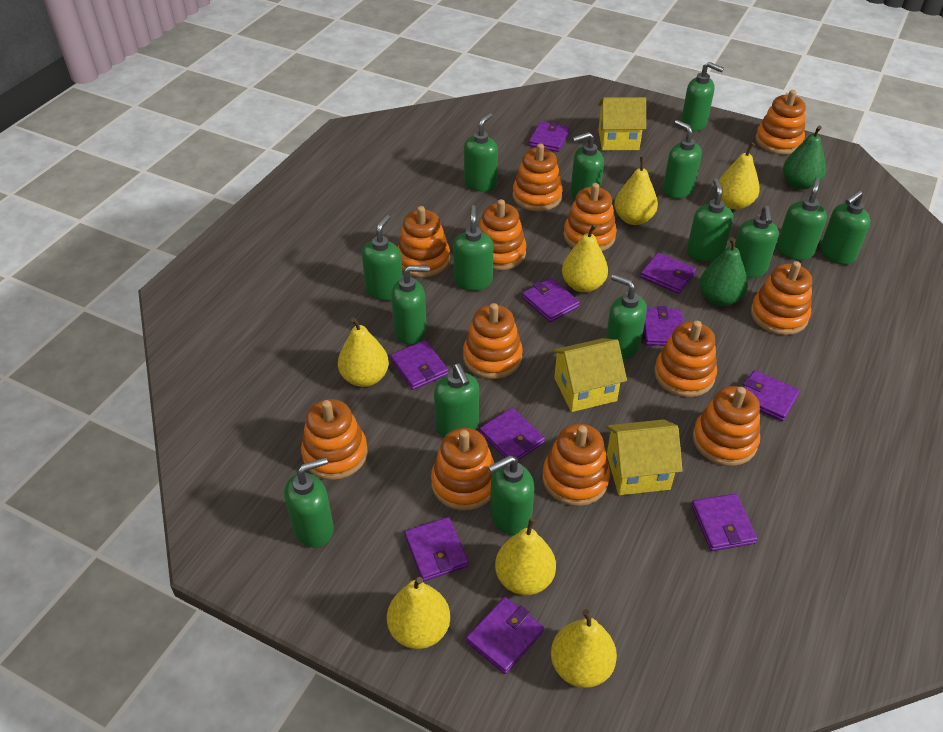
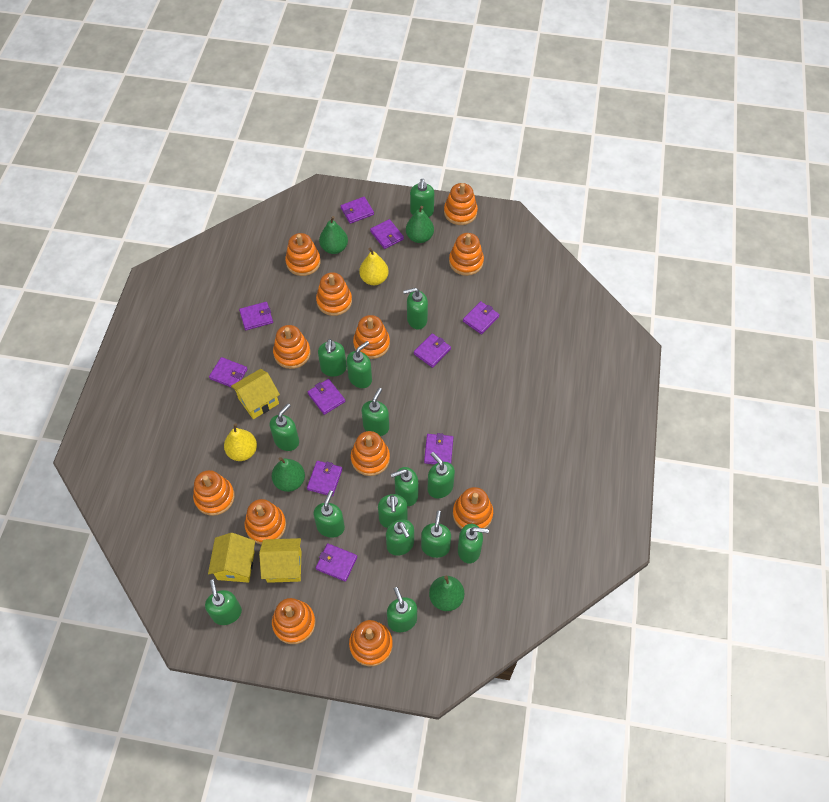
green pear: [700,237,748,306] [783,126,826,190] = 2 -> [272,457,305,492] [319,216,348,254] [406,206,434,243] [429,576,464,611] = 4
yellow pear: [338,317,389,387] [387,577,450,649] [495,517,556,595] [551,609,617,688] [562,224,608,293] [615,157,658,225] [719,142,760,210] = 7 -> [224,423,257,461] [359,248,389,285] = 2

